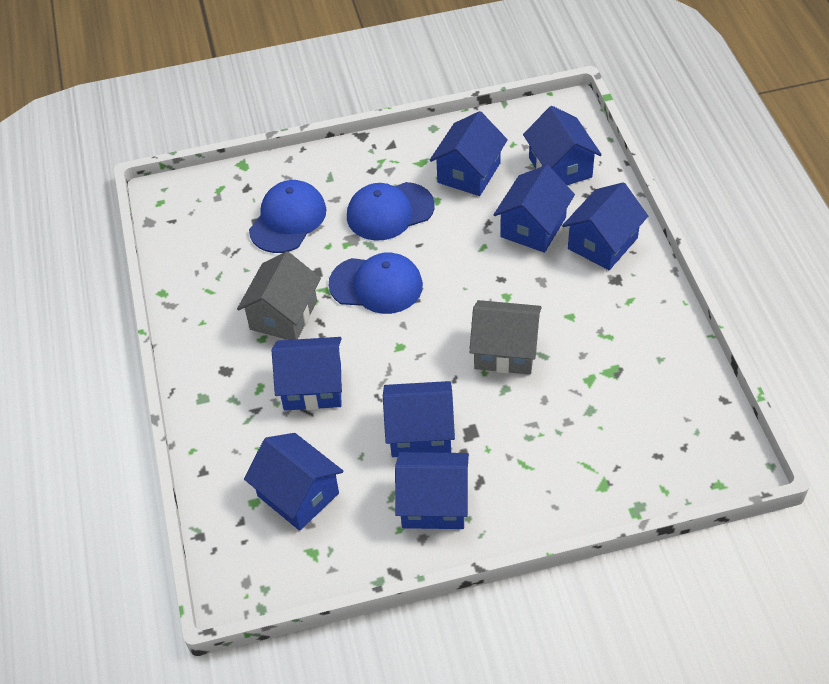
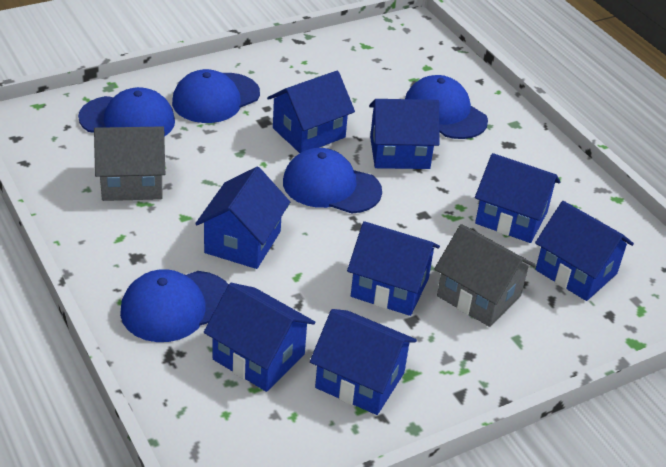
blue cap: [249,180,326,253] [329,252,423,314] [347,182,435,241] = 3 -> [78,87,175,137] [120,269,229,342] [172,69,260,123] [283,148,382,214] [405,75,488,139] = 5

